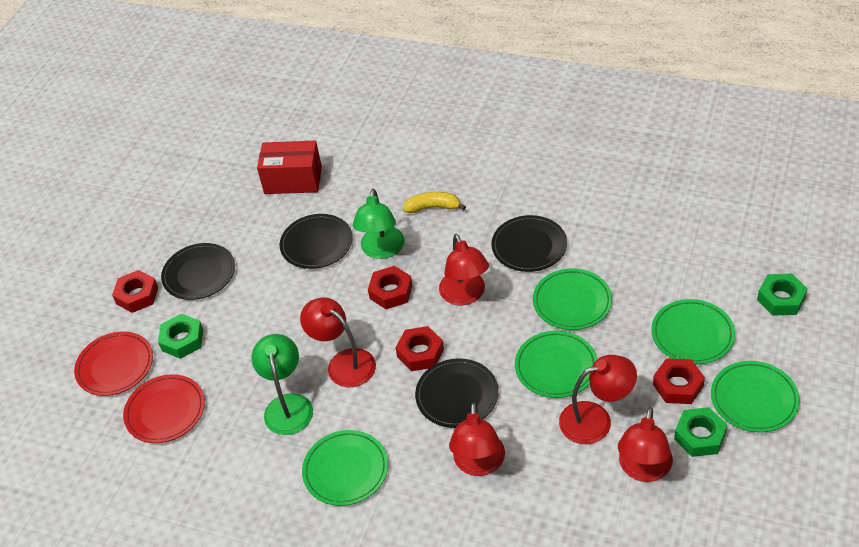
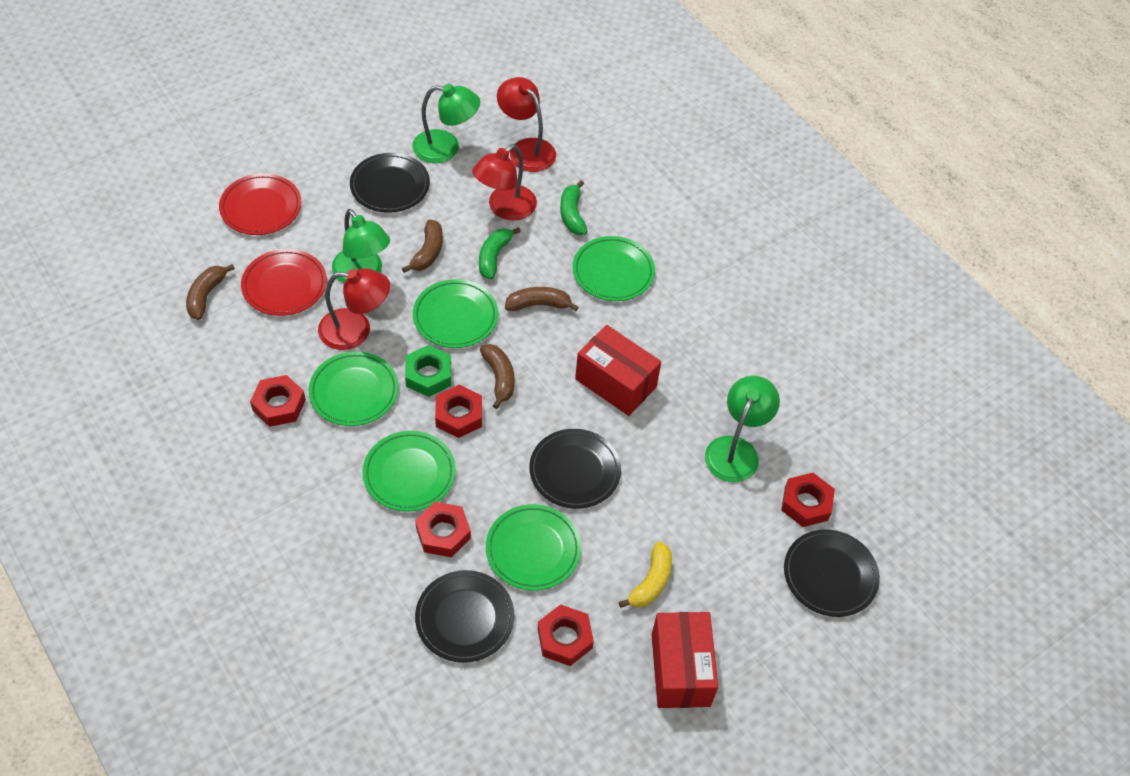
brown banana: none = 0 -> [186,264,235,320] [402,219,443,273] [480,344,515,409] [505,287,579,311] = 4
green banana: none = 0 -> [479,227,521,279] [560,180,587,235] = 2
green lamp: [251,334,313,435] [353,189,405,259] = 2 -> [332,209,390,283] [412,84,480,163] [705,376,780,482] = 3
green nut: [158,313,203,359] [674,407,727,457] [757,274,808,316] = 3 -> [405,345,451,397] = 1
red box: [257,141,322,194] = 1 -> [575,325,661,416] [652,612,718,708] = 2
red lamp: [300,298,376,387] [439,234,489,305] [449,402,505,476] [559,355,637,444] [618,407,673,482] = 5 -> [318,268,390,350] [472,144,537,221] [497,77,556,172] = 3
red nut: [112,270,158,313] [368,266,413,309] [396,326,444,371] [653,358,705,404] = 4 -> [250,375,306,427] [415,502,471,557] [435,385,482,438] [538,604,594,666] [781,473,835,527] = 5

